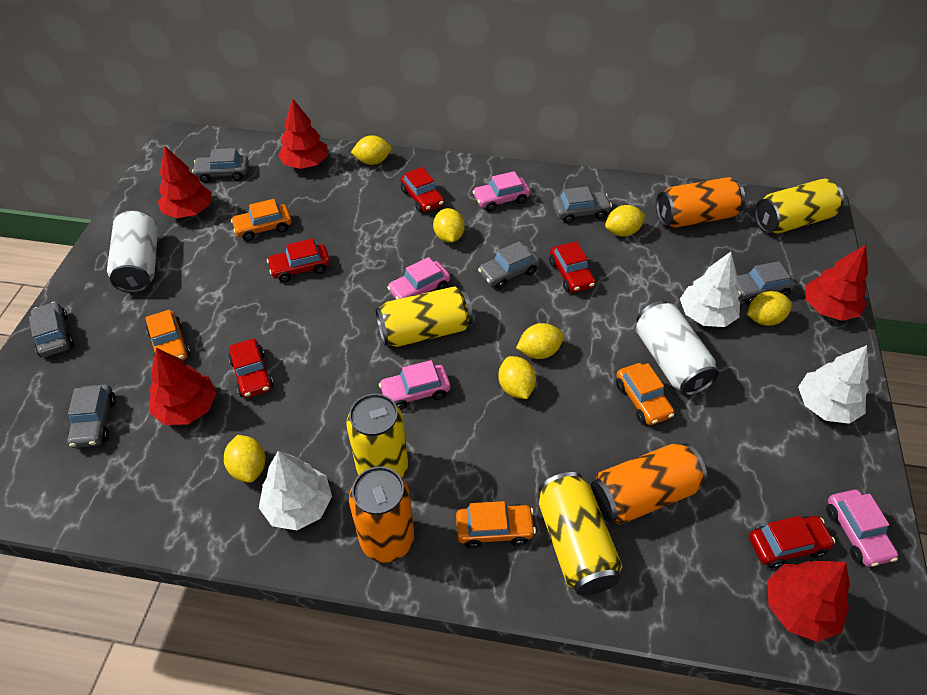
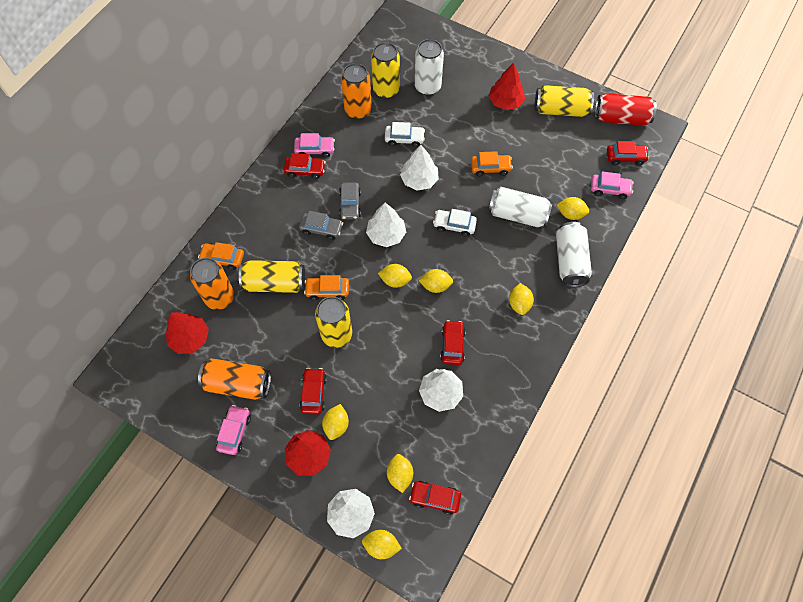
grey car: [29,301,73,357] [67,384,116,448] [192,148,249,183] [478,241,540,289] [553,186,612,223] [736,261,796,304] = 6 -> [299,211,343,240] [339,182,361,220] = 2
orange car: [145,310,190,360] [231,199,292,241] [456,501,536,549] [616,363,674,425] = 4 -> [198,242,244,270] [304,275,349,300] [471,151,513,177] = 3
pink car: [379,360,450,410] [387,257,450,300] [472,171,530,212] [826,490,898,567] = 4 -> [216,405,251,455] [294,133,335,158] [591,171,634,199] = 3
red can: none = 0 -> [595,93,657,126] = 1
red tree: [149,348,217,425] [158,146,212,218] [278,99,328,169] [767,561,850,642] [805,245,868,321] = 5 -> [166,312,209,354] [285,430,331,476] [489,63,525,110] = 3
white can: [107,210,158,293] [636,301,719,396] = 2 -> [415,39,444,96] [488,187,553,227] [556,222,592,287] = 3
white car: none = 0 -> [385,122,425,147] [433,209,477,237] = 2
white tree: [259,451,332,530] [680,252,740,327] [798,345,869,424] = 3 -> [327,489,375,538] [366,203,406,247] [400,145,439,190] [419,369,463,412] = 4

